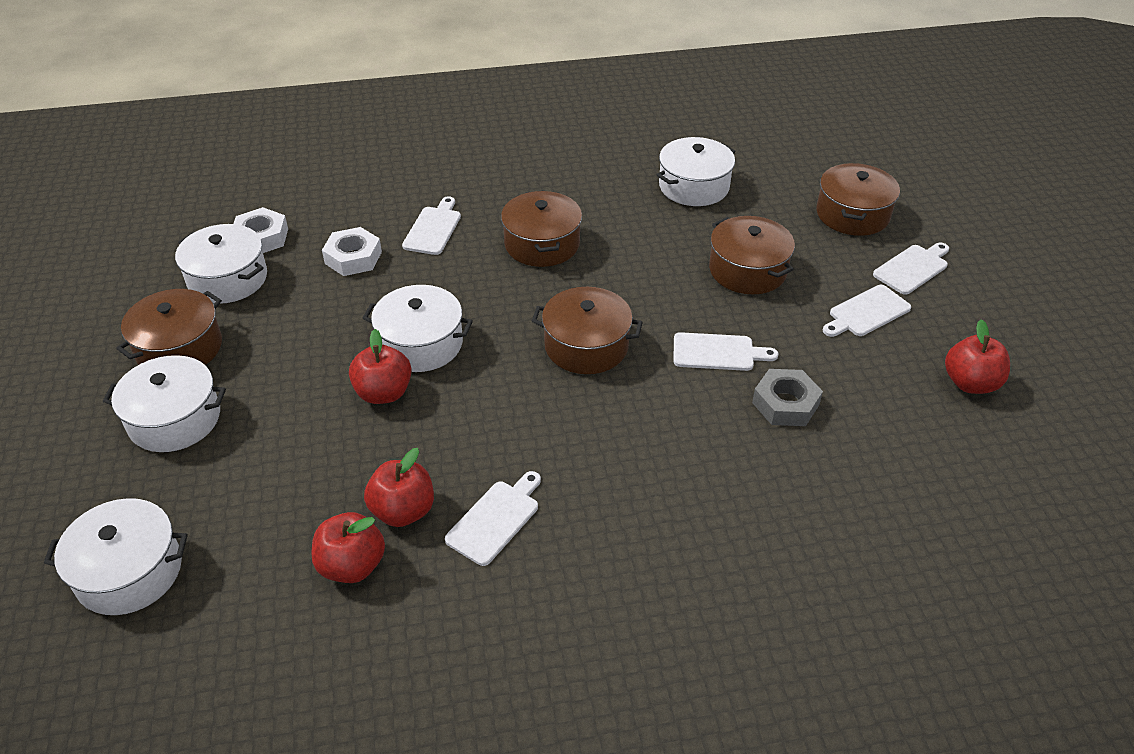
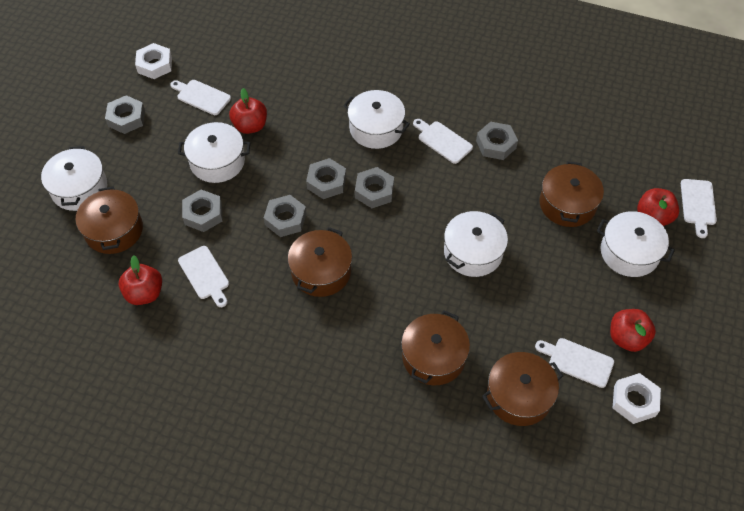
grey nut: [752,369,823,426] = 1 -> [105,95,145,134] [182,190,222,232] [264,195,306,237] [306,158,346,199] [355,167,394,208] [476,121,518,160] = 6

